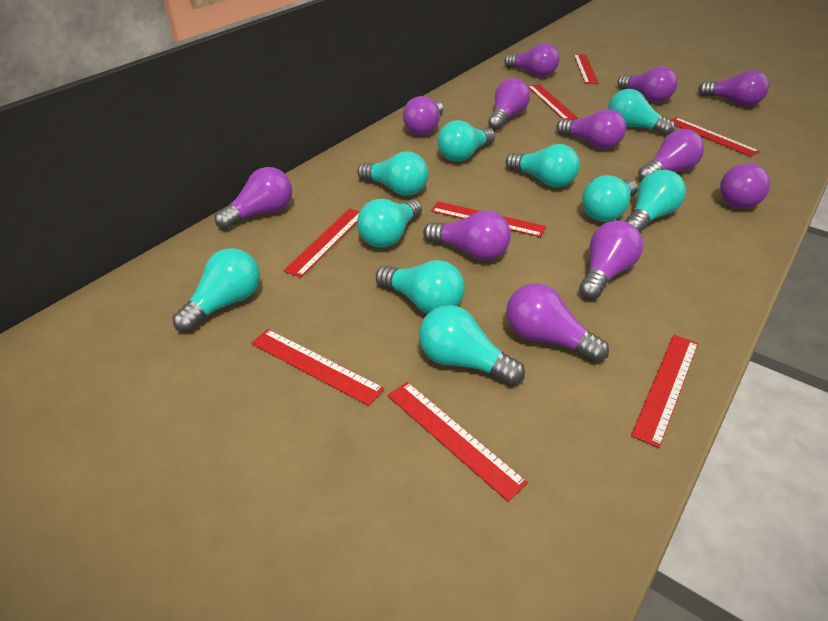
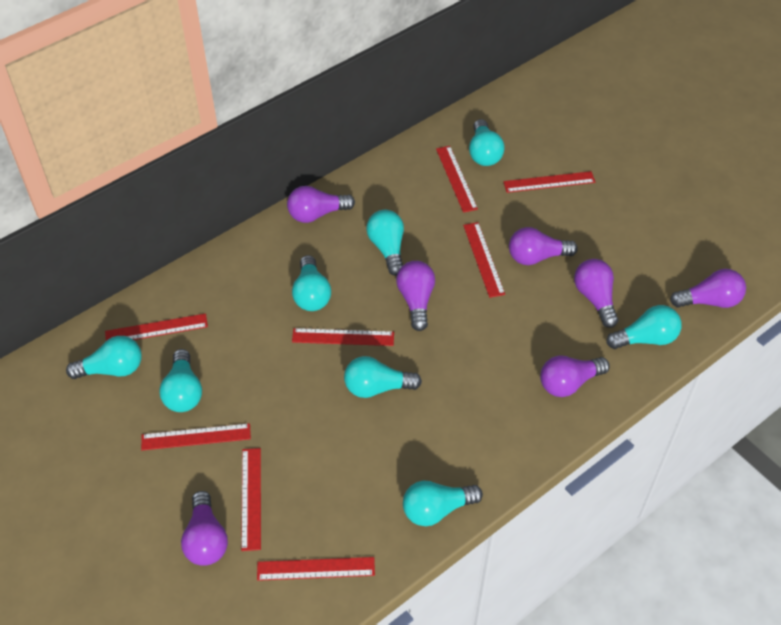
purple light bulb: [215,167,292,229] [403,96,443,135] [423,210,511,260] [488,78,530,130] [504,43,559,77] [506,283,609,363] [556,109,626,149] [579,220,643,299] [617,66,678,102] [638,129,704,181] [698,70,769,106] [720,163,771,209] = 12 -> [181,491,228,566] [287,186,355,223] [396,261,435,331] [509,227,578,265] [540,356,610,397] [574,259,618,328] [670,269,746,308] = 7
turquoise light bulb: [173,248,260,332] [357,151,429,196] [357,199,422,247] [376,260,465,314] [419,305,525,386] [438,120,495,162] [505,144,580,187] [582,175,638,222] [608,89,675,136] [625,170,686,233] = 10 -> [66,336,142,379] [159,349,202,412] [292,255,331,311] [344,356,422,398] [366,210,404,276] [403,481,483,526] [469,119,505,166] [606,305,682,349] = 8

